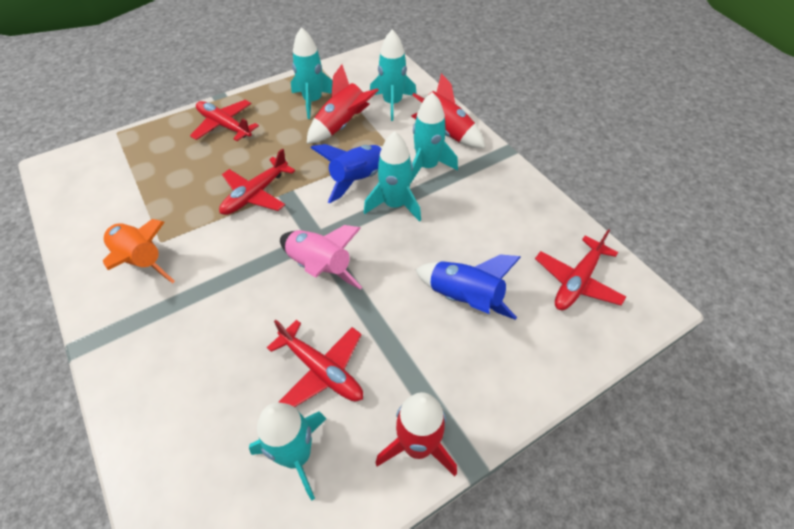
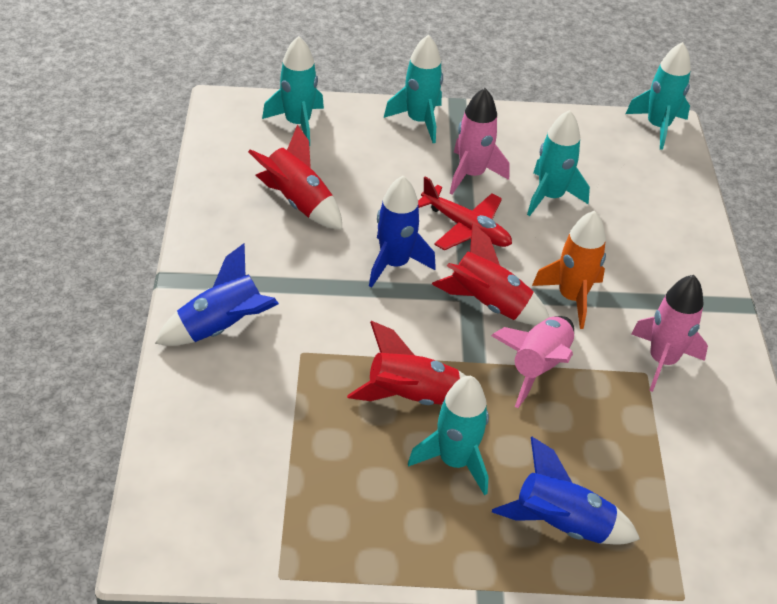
blue rocket: [311,144,383,204] [416,254,521,320] = 2 -> [155,243,279,346] [369,176,436,288] [492,437,640,545] = 3
pink rocket: [280,225,363,290] = 1 -> [450,88,509,195] [491,316,574,408] [631,275,708,392] = 3
red plane: [190,100,259,141] [219,148,295,215] [267,320,363,407] [535,229,626,310] = 4 -> [418,177,512,250] = 1

